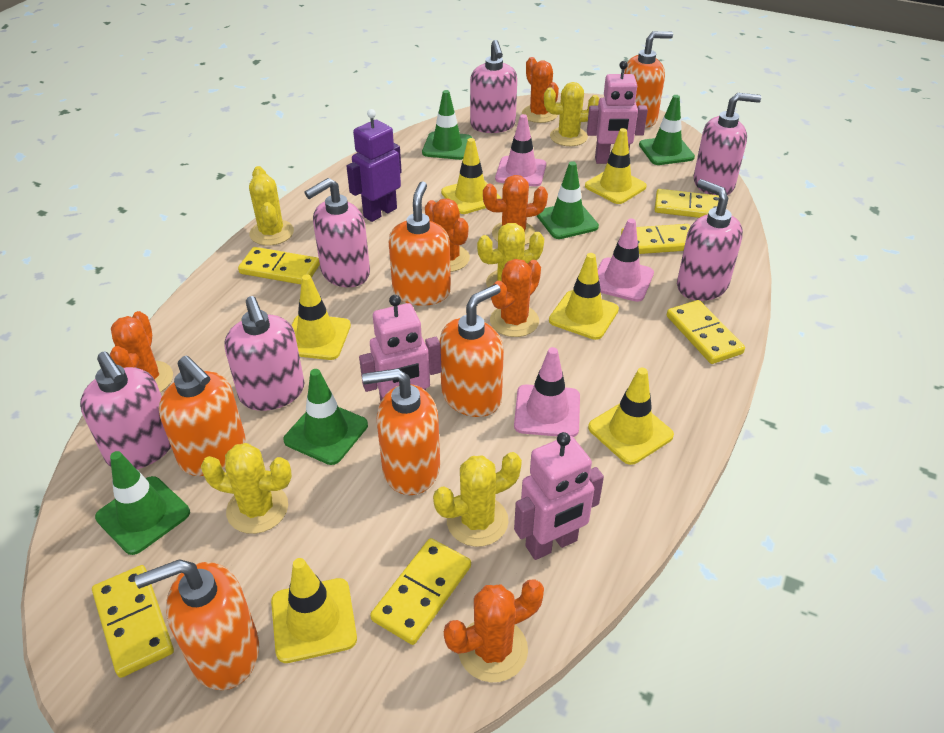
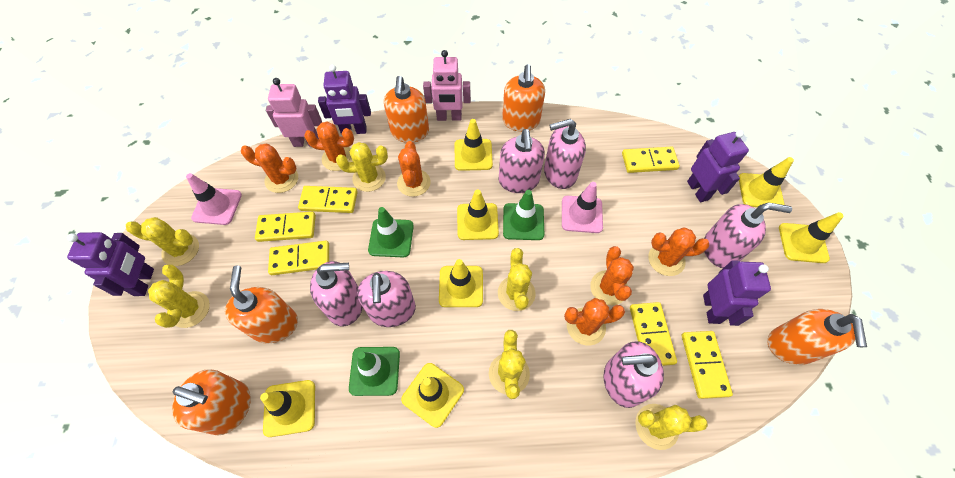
green traffic cone: [95,451,190,555] [283,369,368,465] [422,90,472,160] [537,161,599,239] [639,95,695,165] = 5 -> [349,347,400,396] [368,207,414,258] [503,190,544,240] = 3
orange soap dispenser: [135,559,259,690] [159,355,246,476] [362,368,440,495] [389,181,451,306] [440,284,504,417] [624,31,673,128] = 6 -> [172,369,251,435] [225,266,298,344] [384,76,429,143] [502,64,545,132] [767,309,867,365] = 5
pink robot: [359,295,441,402] [514,432,604,560] [587,61,648,164] = 3 -> [266,78,322,147] [423,50,471,121] = 2
pink traffic cone: [495,114,546,186] [514,347,580,437] [597,218,654,302] = 3 -> [186,173,242,225] [562,182,603,233] = 2
purple robot: [346,109,402,222] = 1 -> [67,232,154,296] [318,65,371,135] [687,130,749,202] [703,260,771,326] = 4
yellow cactus: [201,443,292,534] [249,166,294,246] [433,452,522,547] [477,223,544,287] [544,82,599,146] = 5 -> [126,217,199,266] [148,264,210,328] [336,142,388,192] [489,330,530,399] [498,248,535,311] [635,404,708,450] = 6
yellow traffic cone: [271,558,357,663] [291,274,351,360] [441,138,501,214] [549,253,619,340] [585,128,647,204] [588,368,674,465] = 6 -> [260,380,315,437] [401,363,464,428] [439,259,483,307] [455,119,493,171] [457,189,499,240] [739,157,794,207] [779,212,844,263] = 7

